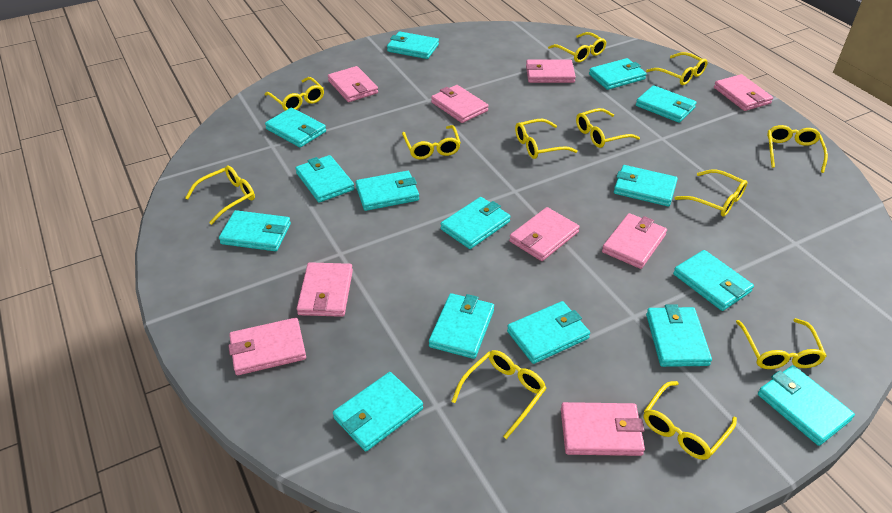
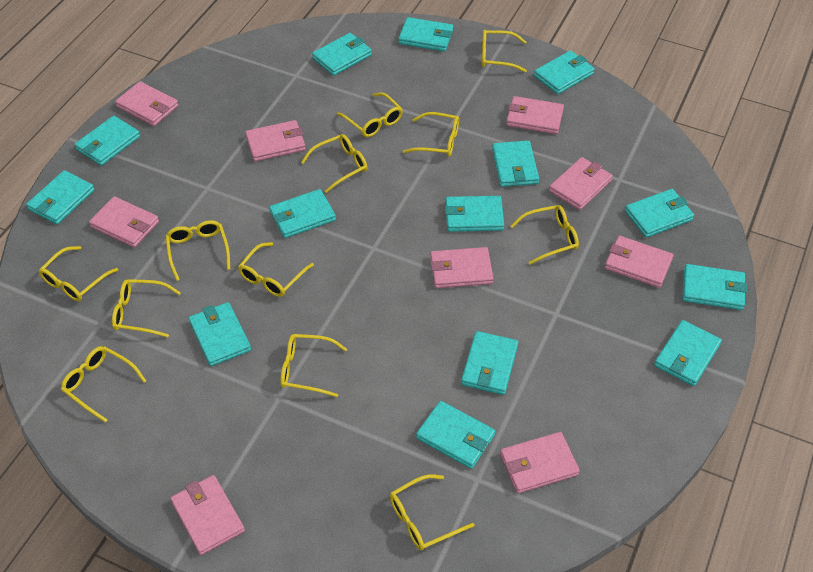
turquoise wallet: [219,210,291,251] [265,108,326,147] [296,155,354,203] [333,372,423,451] [355,171,419,211] [387,31,439,59] [429,293,494,359] [441,197,511,249] [507,301,590,364] [589,58,646,90] [614,165,678,206] [636,85,697,123] [646,304,712,367] [673,250,754,311] [758,365,855,446] = 15 -> [26,170,94,224] [75,116,140,166] [189,302,251,366] [269,189,336,238] [312,33,372,76] [398,17,453,51] [416,401,495,469] [445,196,504,232] [461,331,518,395] [492,140,539,187] [534,50,595,94] [625,189,694,238] [654,320,722,386] [682,264,747,310] = 14

